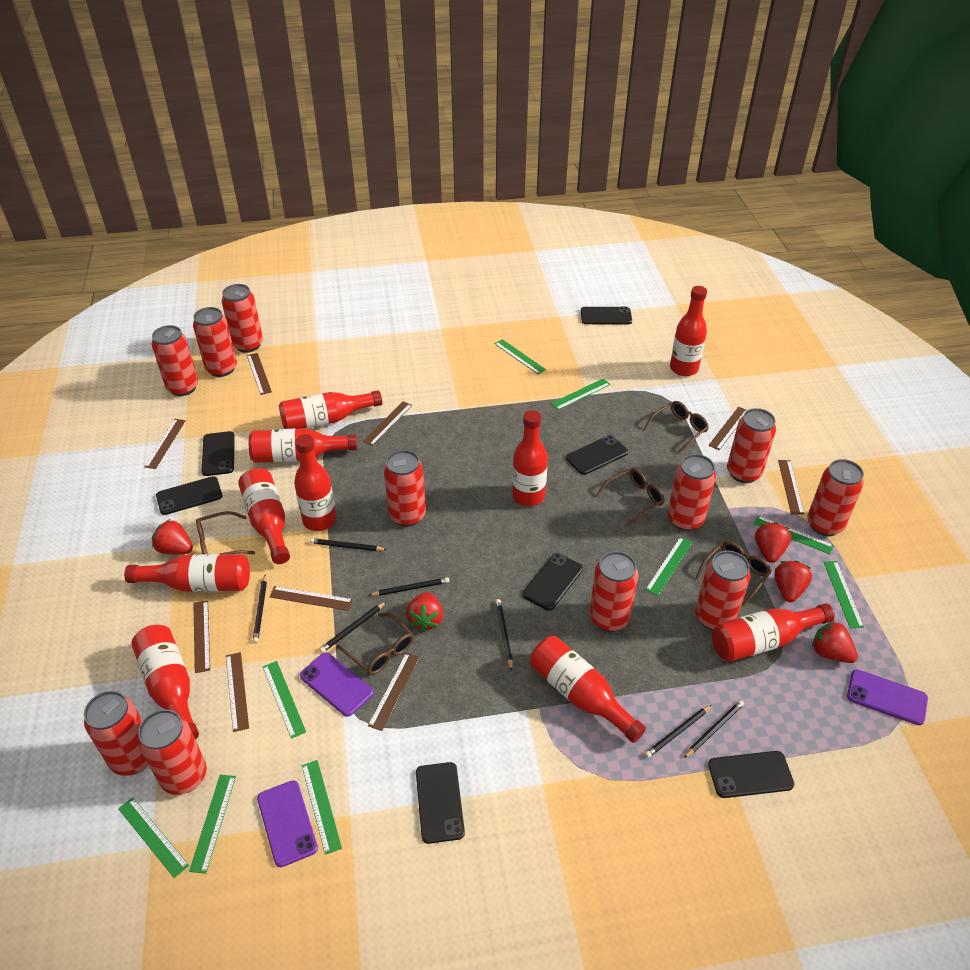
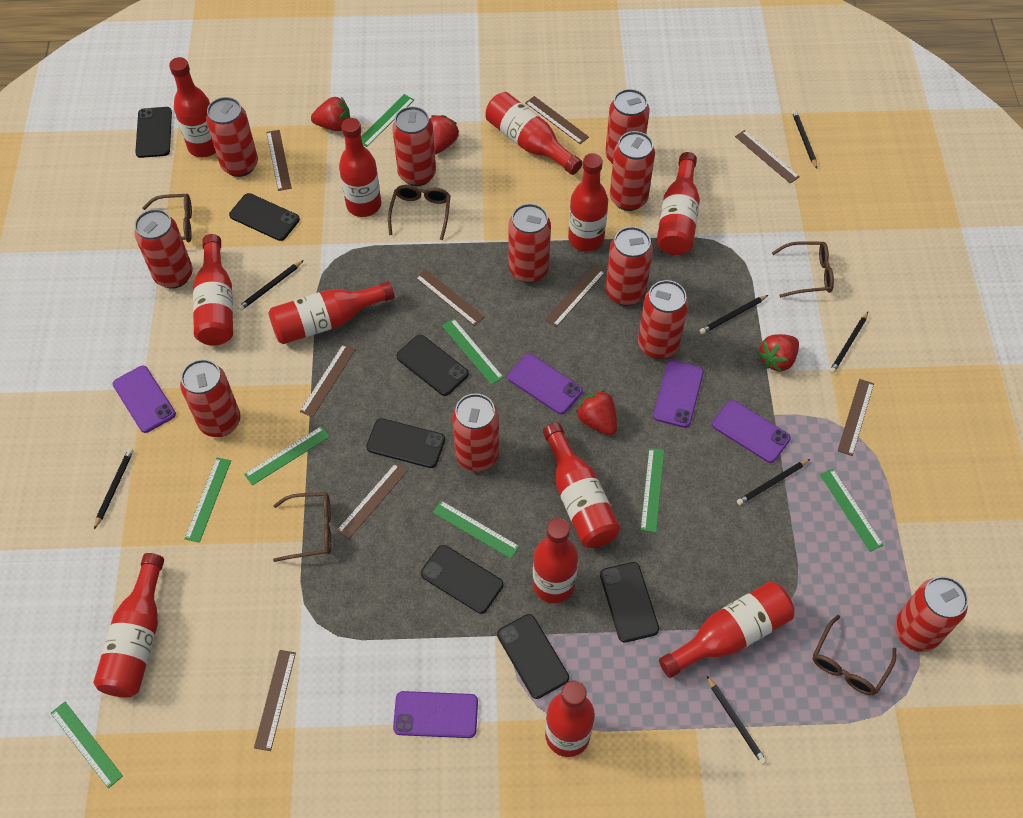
green ruler: [118,797,189,878] [189,775,236,874] [263,661,306,739] [302,760,342,855] [494,339,546,374] [551,378,611,410] [645,537,692,596] [754,515,834,554] [824,561,864,628] = 9 -> [51,702,123,788] [185,457,231,543] [244,426,330,485] [361,94,414,147] [432,500,520,559] [442,318,504,385] [640,448,664,533] [820,469,884,552] = 8
purple phone: [257,781,318,867] [300,652,373,717] [847,669,928,725] = 3 -> [113,366,176,433] [393,691,478,738] [508,354,583,414] [653,360,704,428] [712,400,791,463] = 5
red bottle: [124,554,250,592] [131,625,199,740] [238,468,290,564] [249,428,357,463] [279,390,382,429] [294,434,336,531] [512,410,548,506] [530,636,646,743] [670,286,707,376] [712,603,835,662] = 10 -> [93,553,164,697] [169,57,216,157] [193,234,233,346] [268,281,394,344] [339,118,381,217] [486,92,583,175] [533,518,578,603] [543,423,621,548] [545,680,595,757] [568,153,608,252] [656,152,700,255] [659,581,795,678] = 12
red strawberry: [152,519,193,555] [406,592,443,632] [755,522,791,563] [774,561,812,602] [812,620,858,663] = 5 -> [311,97,350,131] [430,115,459,155] [576,390,617,435] [758,334,799,373] = 4

